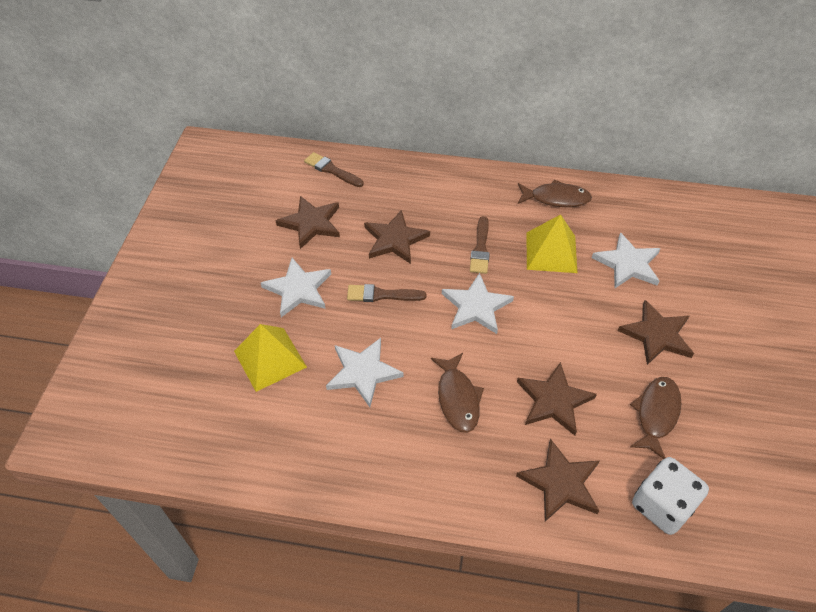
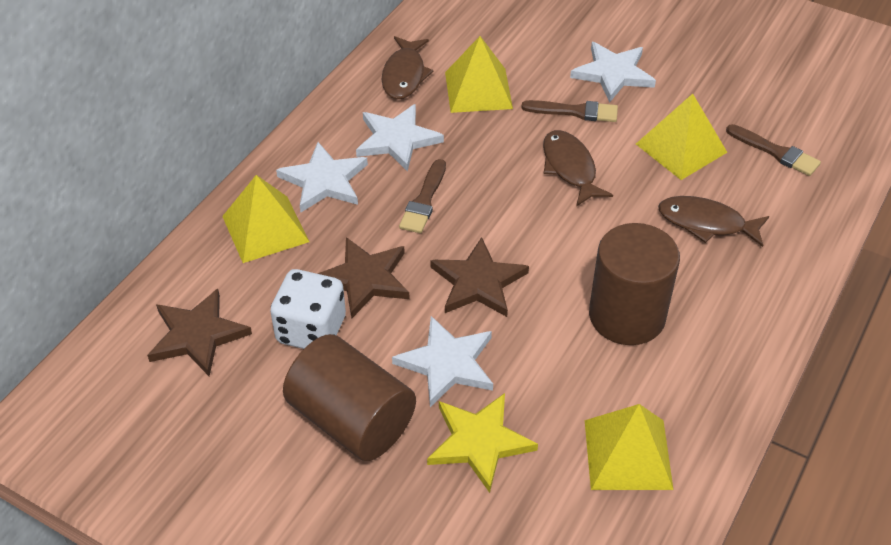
brown cylinder: none = 0 -> [283,334,416,461] [589,223,680,345] = 2
brown star: [276,196,340,249] [364,210,430,264] [516,439,599,522] [517,362,597,436] [618,300,694,365] = 5 -> [147,289,252,376] [317,237,410,318] [430,237,529,317] = 3
yellow pyramid: [234,324,307,392] [527,214,577,273] = 2 -> [222,175,309,263] [445,36,513,113] [585,404,673,490] [636,94,728,180] = 4
yellow star: none = 0 -> [427,393,538,493] = 1

